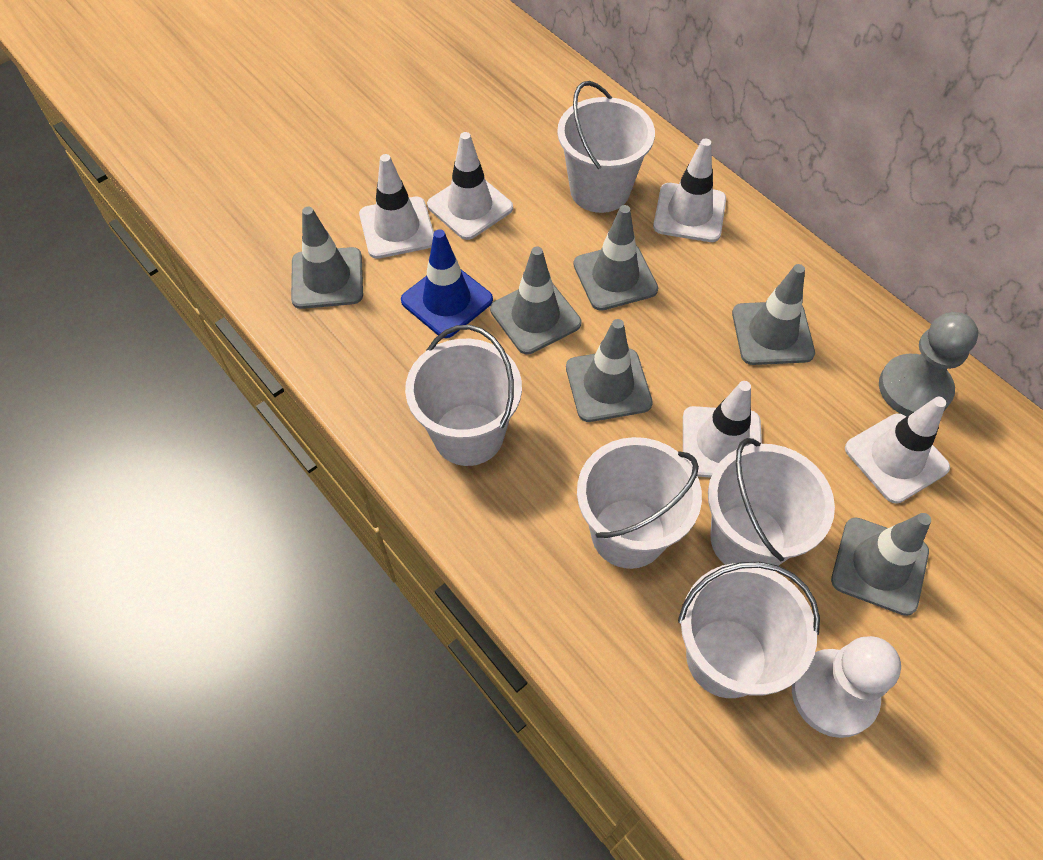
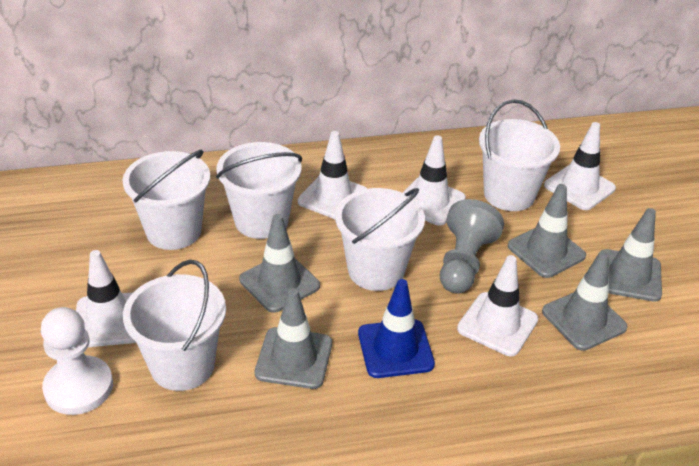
grey traffic cone: [291,207,363,309] [490,247,581,354] [566,319,653,422] [573,205,658,311] [732,264,815,365] [831,513,931,616] = 6 -> [239,214,320,313] [255,288,332,389] [508,184,586,278] [542,251,628,351] [601,208,662,302] = 5

